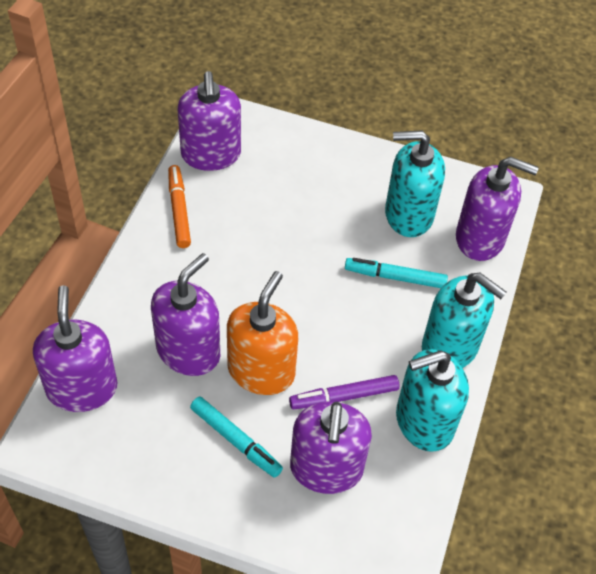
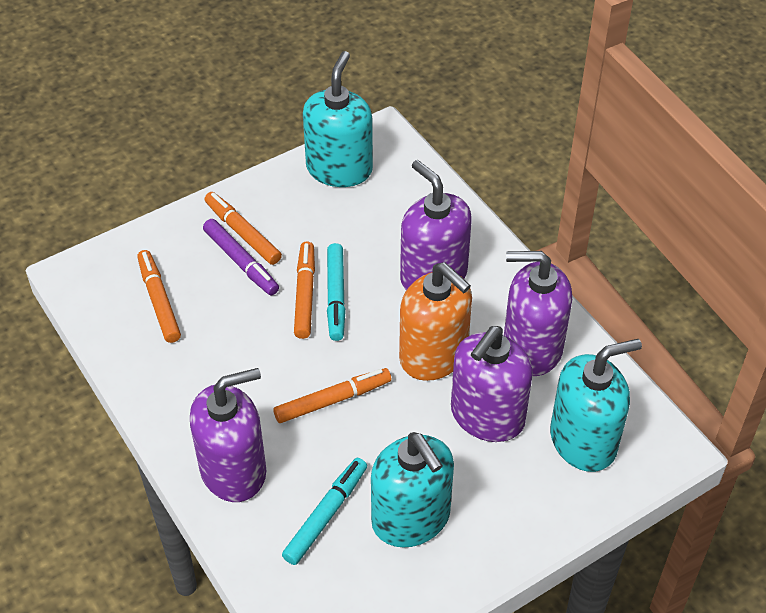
orange marker: [168,165,191,248] = 1 -> [137,250,181,343] [205,192,282,265] [273,368,391,423] [294,241,315,339] = 4
purple soap dispenser: [33,285,118,412] [151,253,220,376] [177,71,241,171] [290,401,372,494] [456,157,539,261] = 5 -> [190,368,266,502] [400,160,472,290] [451,326,533,442] [504,251,572,376] = 4

